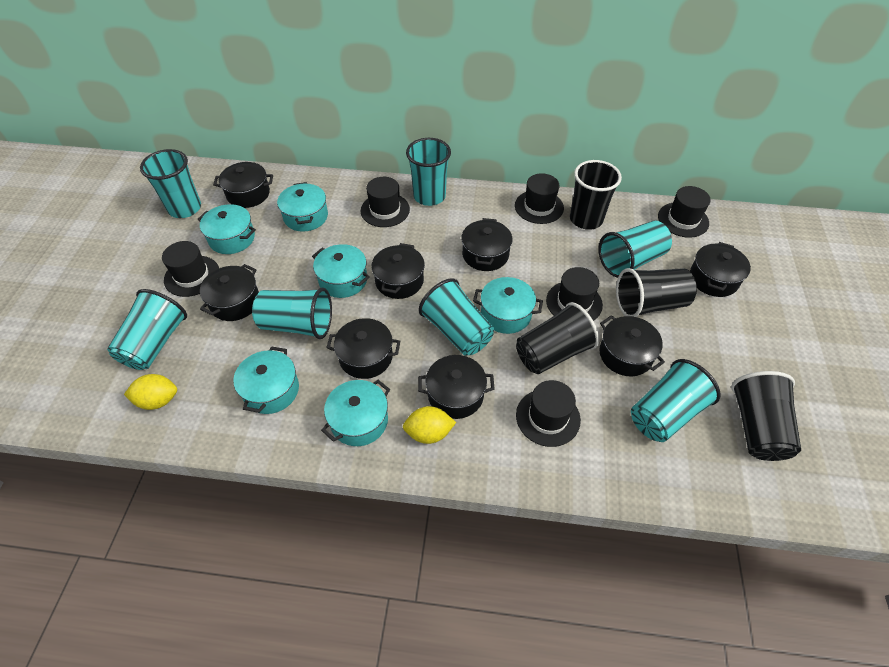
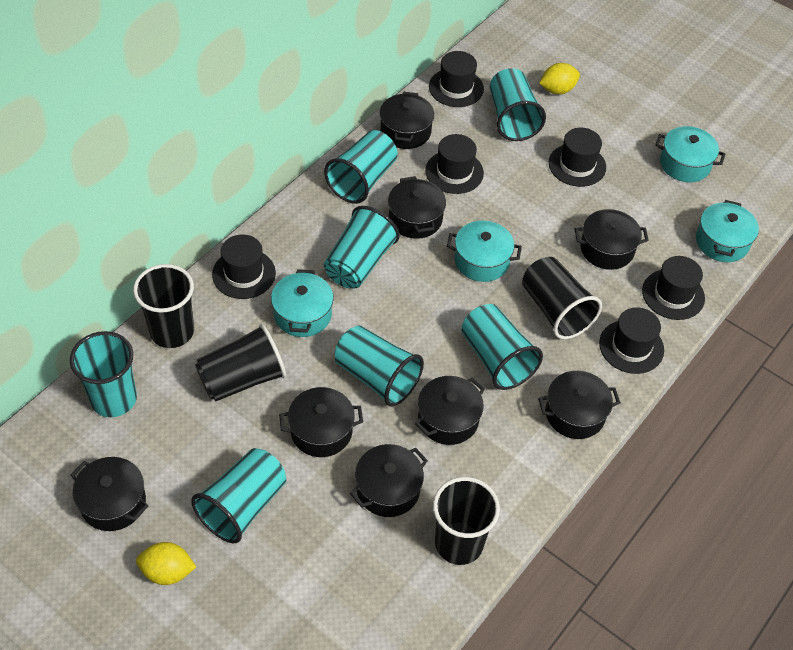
turquoise pot: [197,204,256,254] [233,346,299,414] [277,182,328,232] [312,244,370,298] [321,380,390,446] [473,277,543,334] = 6 -> [271,269,334,337] [447,221,522,282] [655,126,725,182] [696,200,759,262] = 4

